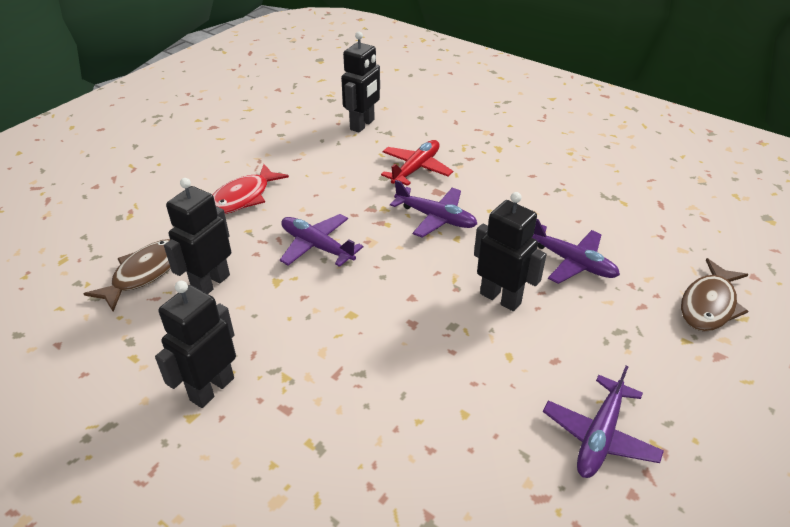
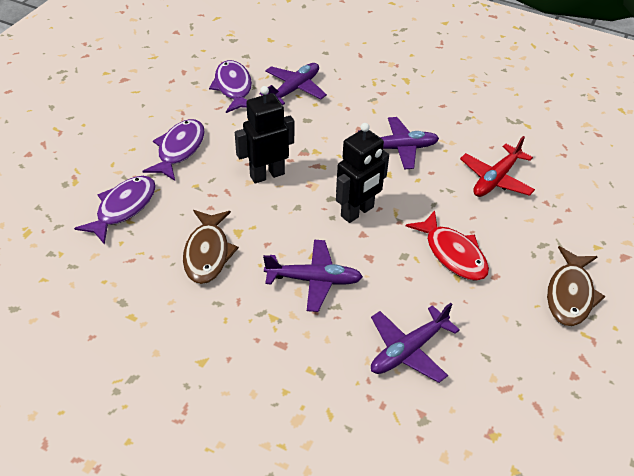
black robot: [155,281,236,408] [164,178,231,294] [341,32,380,132] [474,192,546,311] = 4 -> [235,86,294,183] [336,123,389,223] = 2
purple fish: none = 0 -> [74,176,156,245] [142,119,205,181] [209,60,252,113] = 3

